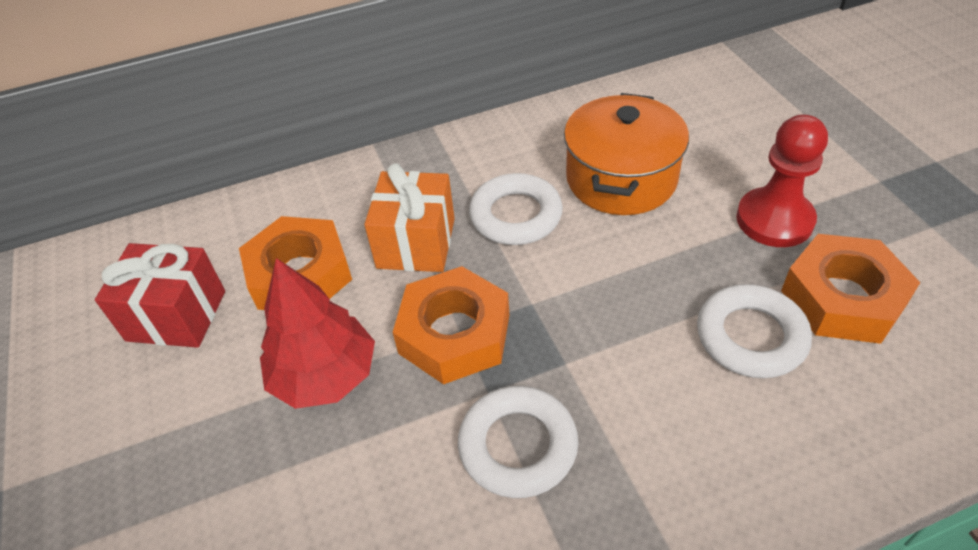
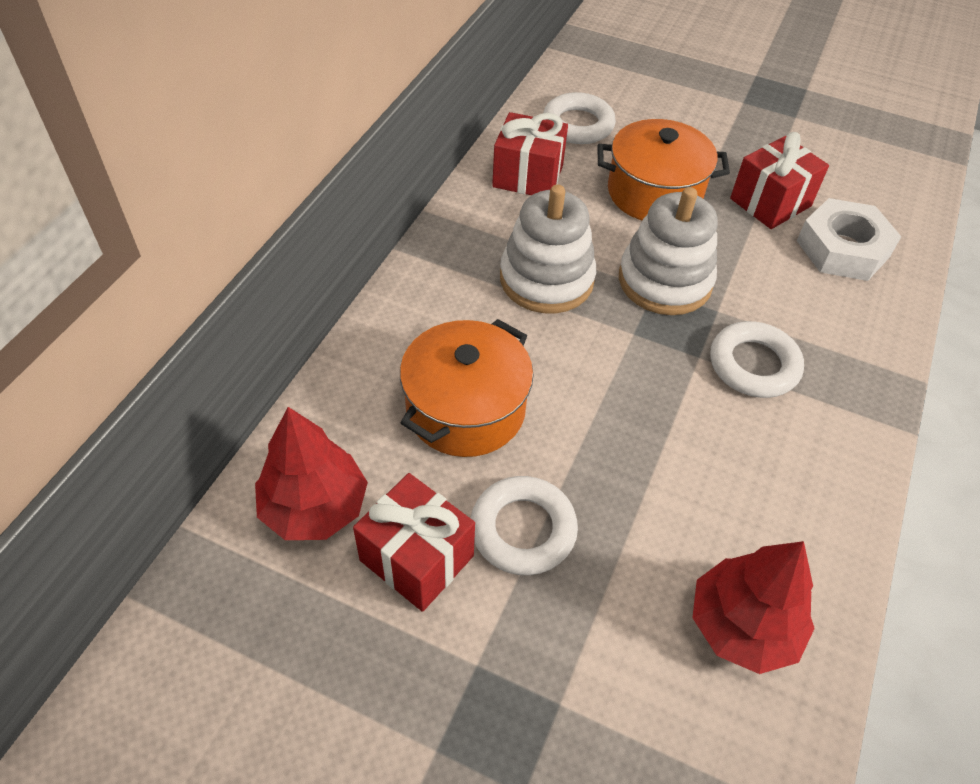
orange gift: [364,163,455,272] = 1 -> none = 0
orange nut: [239,216,352,310] [393,266,509,384] [781,234,920,344] = 3 -> none = 0
orange pot: [564,93,689,215] = 1 -> [400,319,534,457] [597,119,730,220] = 2
red gift: [95,243,225,348] = 1 -> [353,473,475,612] [492,112,568,195] [730,132,829,229] = 3
red pawn: [736,114,828,247] = 1 -> none = 0
red tree: [260,258,375,409] = 1 -> [255,407,368,540] [692,541,815,674] = 2
white nut: none = 0 -> [797,198,901,281] = 1
white stacking toy: none = 0 -> [500,184,596,313] [619,187,718,315] = 2

